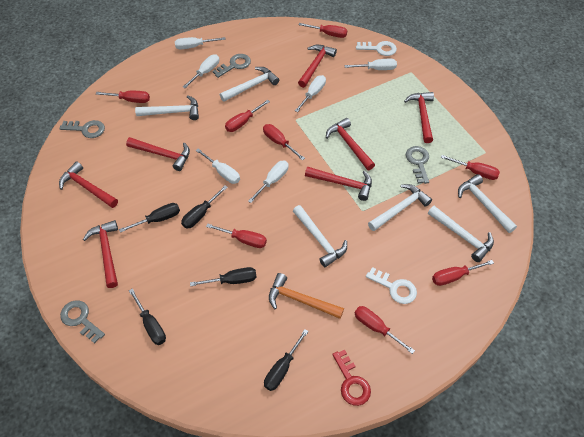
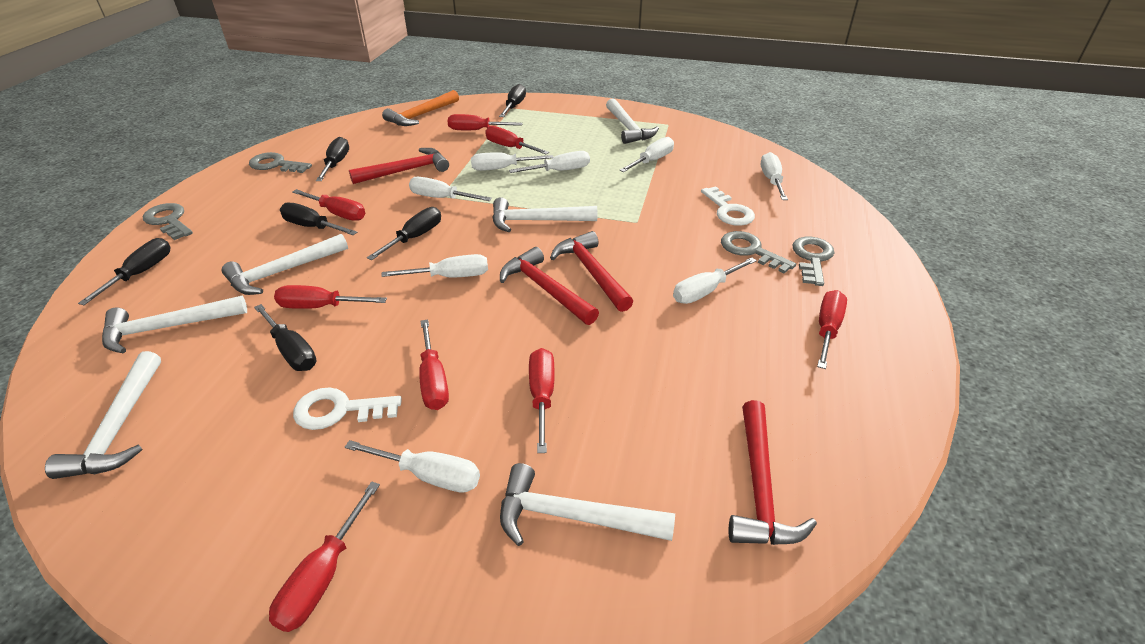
black screwdriver: [119,203,180,233] [129,288,166,345] [181,185,228,229] [190,267,257,286] [264,329,309,391] = 5 -> [78,238,171,305] [254,304,317,371] [280,202,357,235] [316,137,349,181] [367,207,441,260] [499,84,526,117] = 6
red hammer: [59,161,118,208] [83,220,118,288] [126,137,190,171] [298,45,337,88] [305,167,372,201] [326,118,375,170] [404,92,434,143] = 7 -> [349,148,449,184] [500,247,599,325] [550,231,633,312] [729,400,817,545] = 4
red key: [332,350,371,406] = 1 -> none = 0
white screwdriver: [175,37,226,49] [183,55,219,88] [196,148,240,184] [248,161,289,203] [295,75,326,112] [345,59,397,70] = 6 -> [345,440,480,493] [381,254,488,278] [409,177,492,201] [471,152,553,171] [509,151,590,173] [619,137,674,172] [673,257,757,304] [761,152,788,200] = 8

